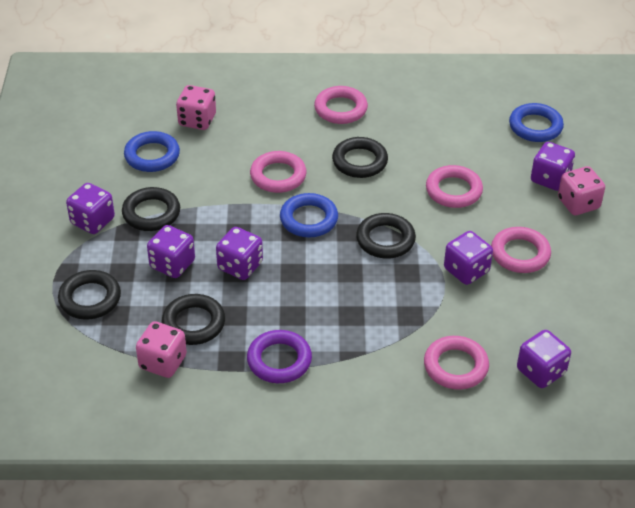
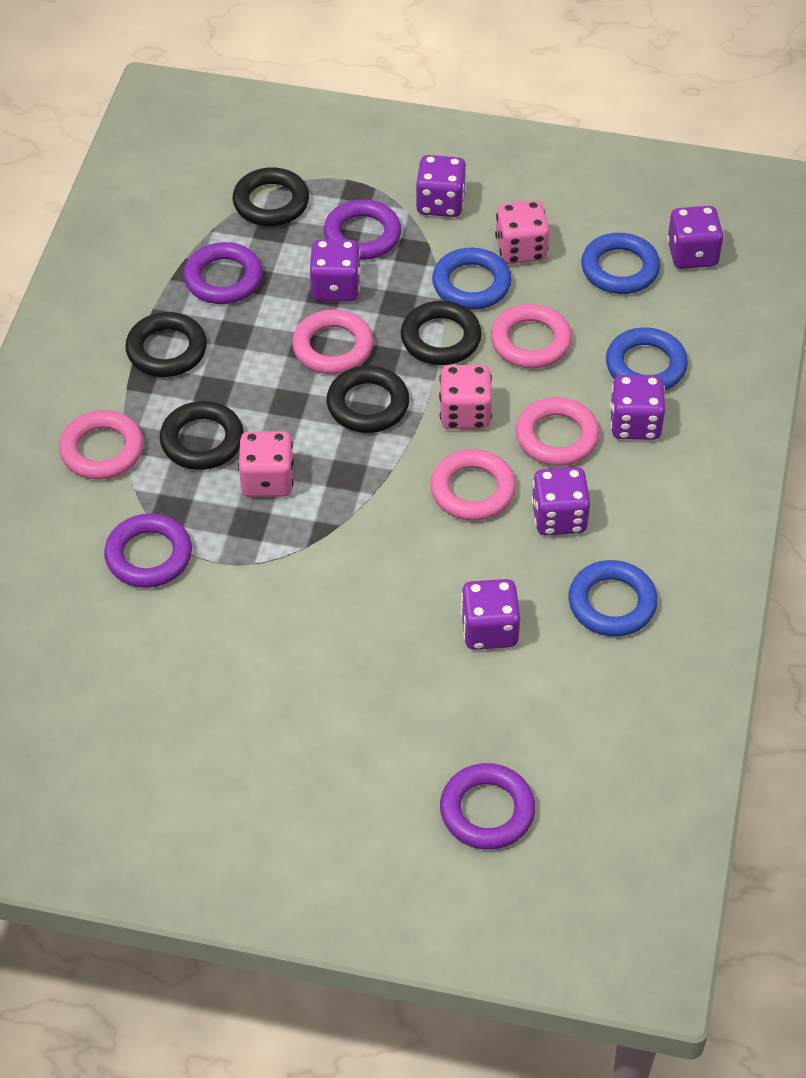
blue ring: [124,131,180,172] [280,193,338,238] [509,103,564,142] = 3 -> [432,248,512,310] [568,560,658,637] [581,233,660,294] [606,327,688,390] = 4
purple ring: [247,330,312,383] = 1 -> [104,513,192,588] [183,242,263,304] [324,200,401,260] [440,763,535,850] = 4

